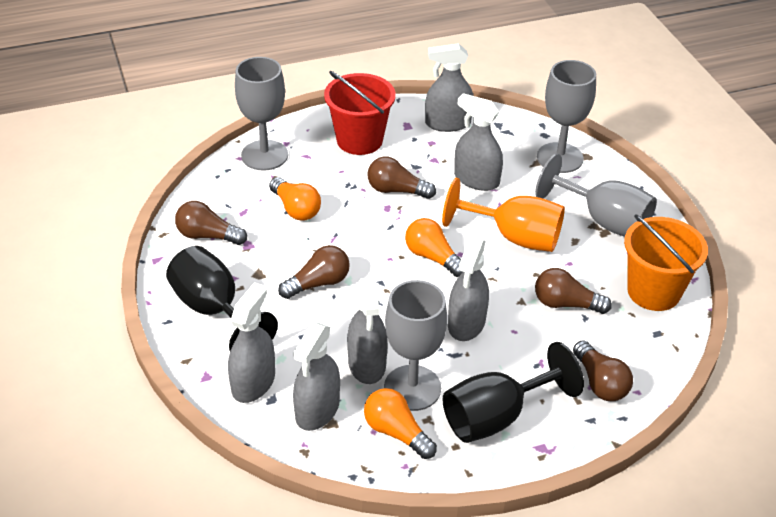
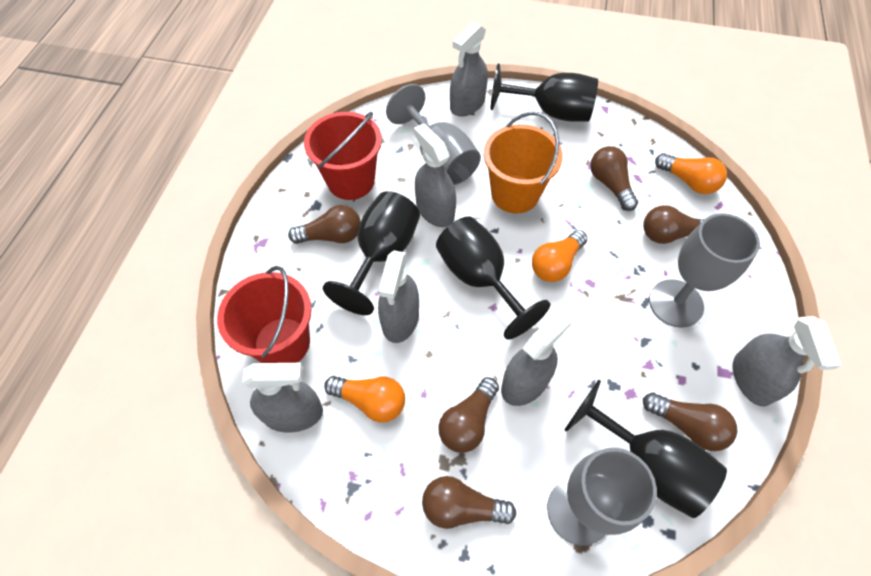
black goblet: [166,246,278,351] [442,342,584,443] = 2 -> [323,191,420,315] [436,216,550,340] [491,64,598,122] [564,379,727,518] = 4
brown light bulb: [175,201,247,245] [278,245,350,299] [367,156,436,199] [535,268,612,314] [573,340,633,401] = 5 -> [288,205,361,244] [422,476,516,529] [438,377,499,453] [590,146,638,211] [643,205,704,244] [643,393,738,451] = 6
grey goblet: [235,57,288,171] [384,280,447,411] [535,153,657,237] [537,60,596,173] = 4 -> [386,84,481,185] [547,448,657,546] [649,213,760,328] = 3
orange goblet: [442,178,565,252] = 1 -> none = 0
red bucket: [324,71,396,155] = 1 -> [217,266,312,363] [304,112,382,200] = 2

